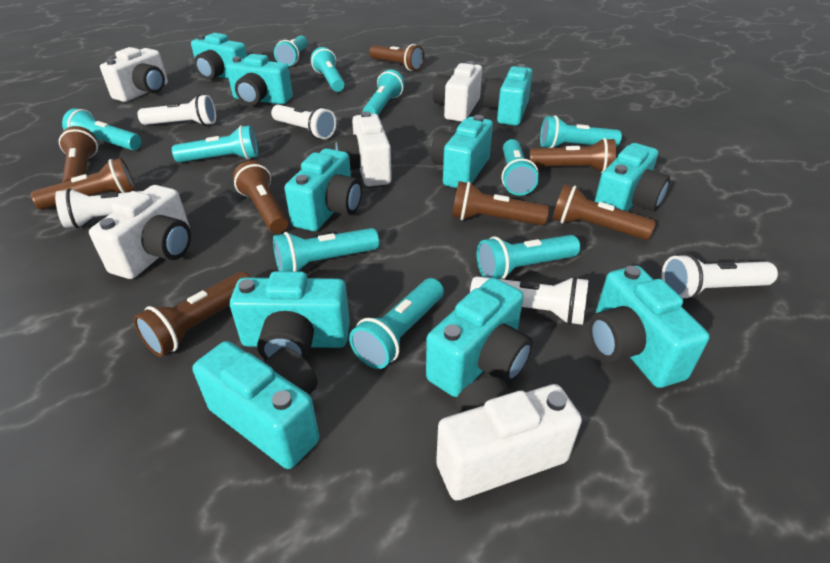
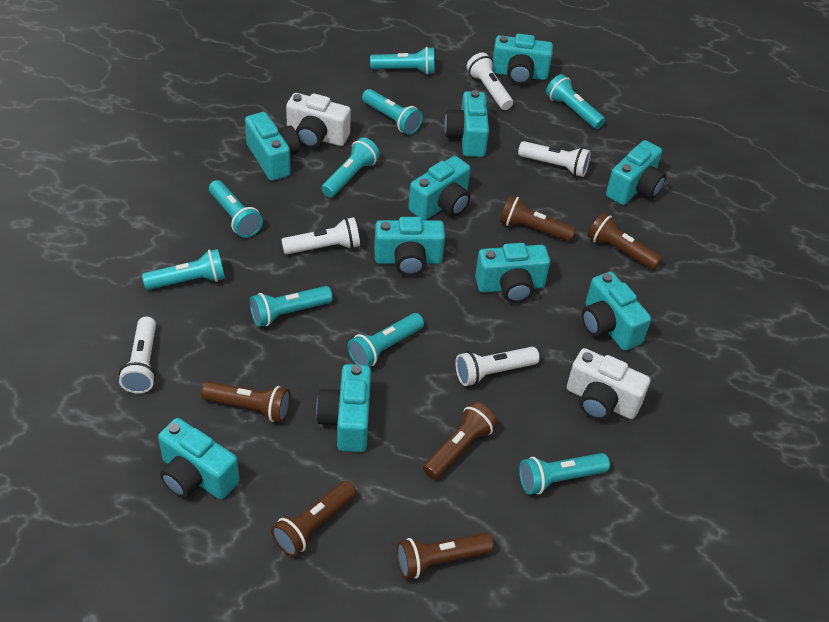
brown flashlight: [31,158,136,210] [59,126,98,182] [133,272,251,357] [233,161,288,233] [369,44,424,71] [452,181,549,225] [529,138,616,173] [552,184,656,240] = 8 -> [201,381,291,422] [271,481,356,557] [396,532,494,579] [423,402,498,480] [500,195,576,242] [588,212,662,270] = 6
turquoise flashlight: [62,108,141,150] [172,125,258,162] [273,228,379,272] [274,35,308,66] [311,47,345,92] [349,278,444,369] [363,69,405,115] [477,235,580,280] [502,139,539,196] [540,116,622,148] = 10 -> [142,249,225,290] [209,180,263,238] [250,286,333,327] [321,137,380,197] [348,313,424,366] [362,89,423,135] [370,47,434,75] [519,453,610,495] [546,74,605,129] = 9
white camera: [89,185,191,279] [100,47,168,102] [335,111,392,186] [433,61,482,122] [436,377,582,500] = 5 -> [286,93,351,148] [567,348,650,420] = 2

